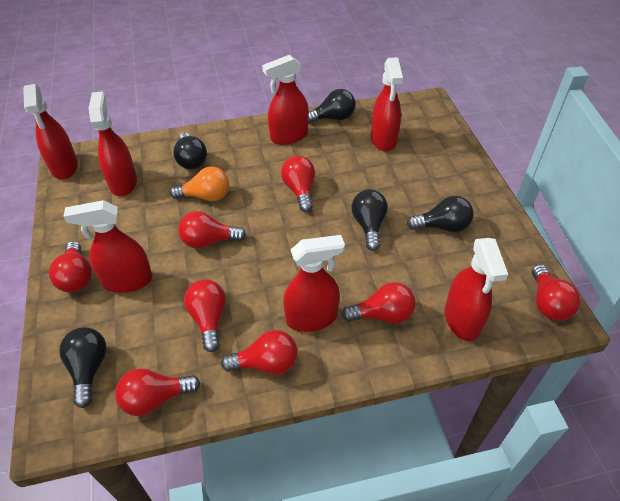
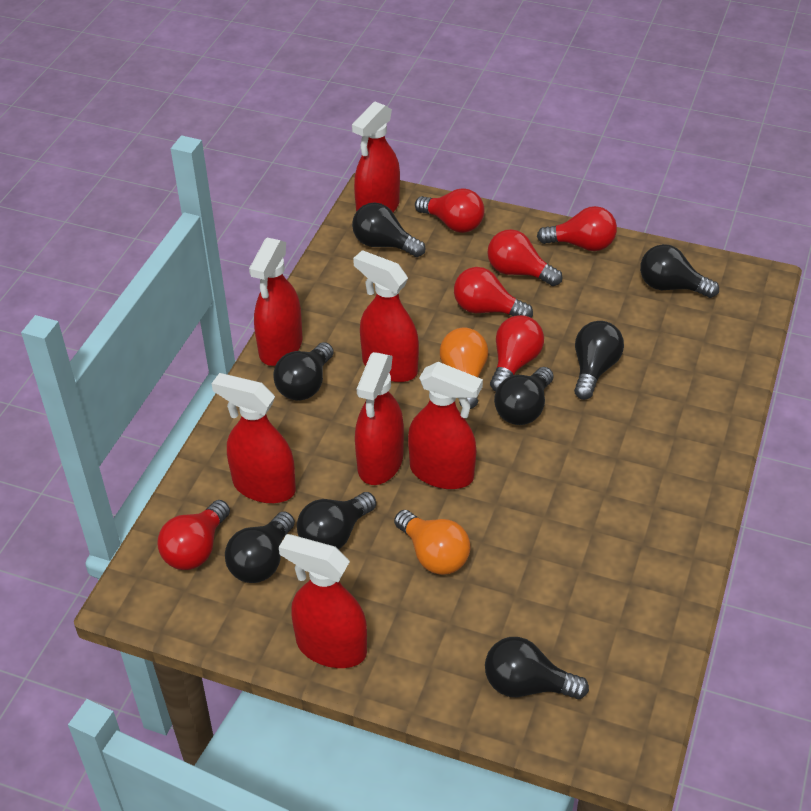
black light bulb: [59,327,107,408] [173,133,207,170] [308,89,356,123] [351,189,388,251] [407,196,474,232] = 5 -> [225,511,295,583] [273,342,334,401] [297,492,376,550] [352,202,426,257] [485,637,589,699] [494,367,553,425] [574,321,624,400] [640,244,719,298] = 8
orange light bulb: [170,166,229,201] = 1 -> [394,510,471,575] [440,328,488,409] = 2
red light bulb: [49,241,92,292] [115,368,200,416] [178,211,246,248] [184,280,226,352] [221,330,298,375] [281,156,315,212] [342,282,416,324] [532,264,581,321] = 8 -> [158,500,230,570] [415,188,485,233] [454,267,533,318] [487,229,562,286] [490,315,544,392] [537,206,617,251] = 6

